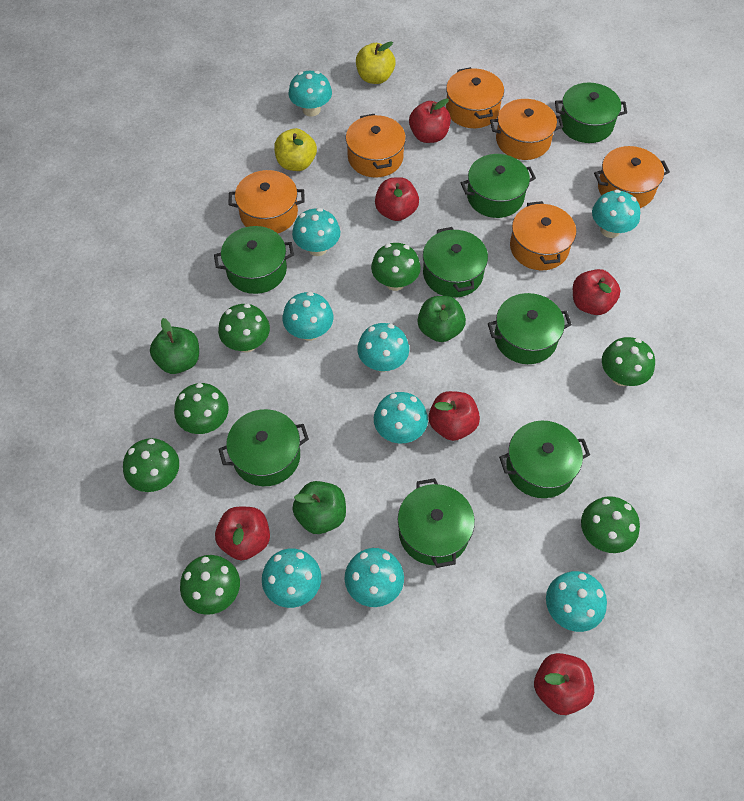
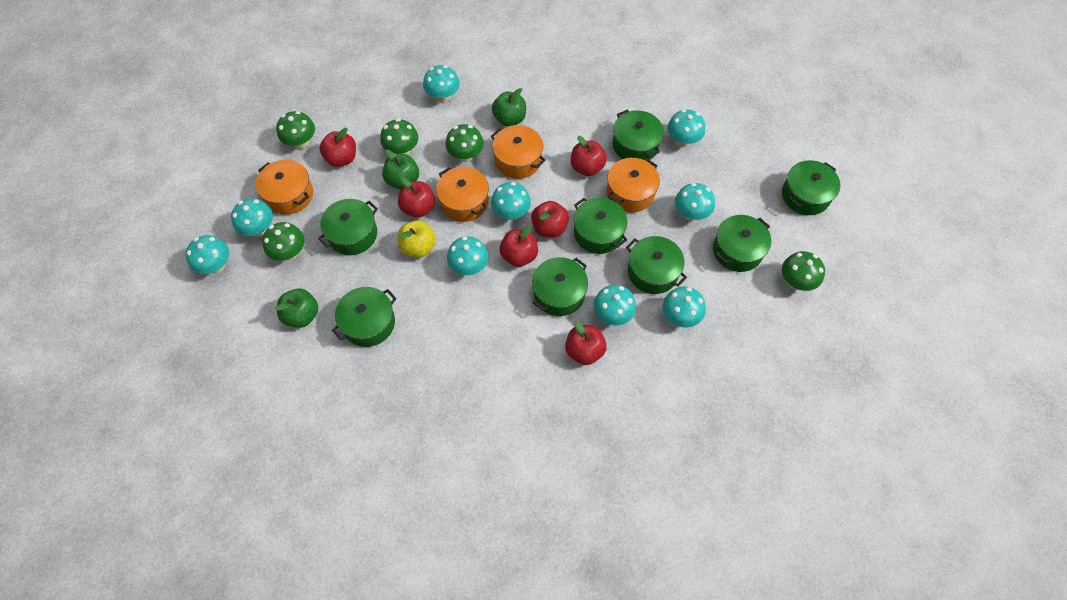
green mushroom: [123,438,179,492] [174,383,229,434] [180,555,240,615] [218,304,270,352] [371,243,421,291] [581,496,640,553] [602,337,655,386] = 7 -> [262,222,304,261] [276,111,315,149] [380,119,418,155] [445,124,484,162] [782,251,825,291] = 5
orange pot: [228,170,305,233] [346,114,406,178] [446,67,504,128] [490,99,563,160] [510,201,576,270] [594,146,670,208] = 6 -> [256,160,313,215] [436,167,489,222] [491,125,546,179] [607,158,660,212] = 4
yellow apple: [274,128,317,171] [356,42,395,84] = 2 -> [398,220,436,258] = 1

